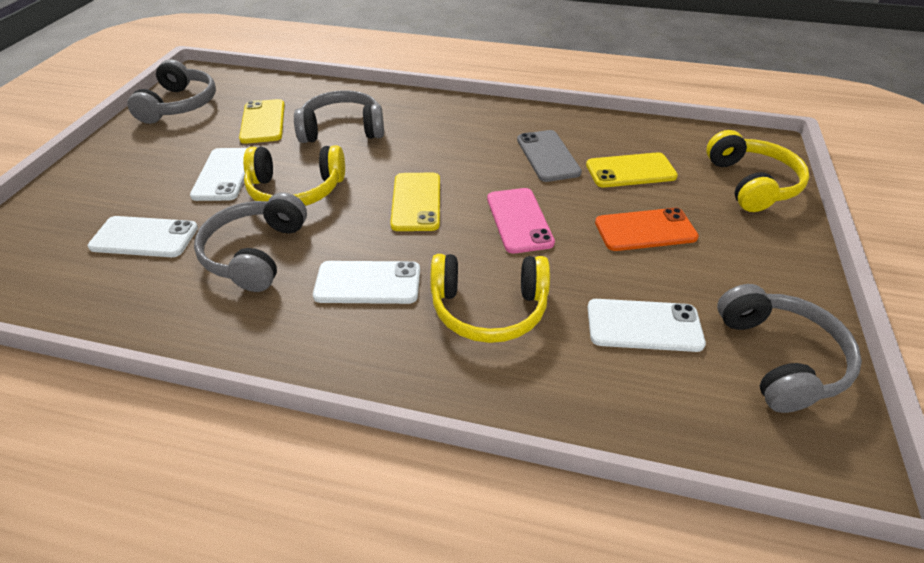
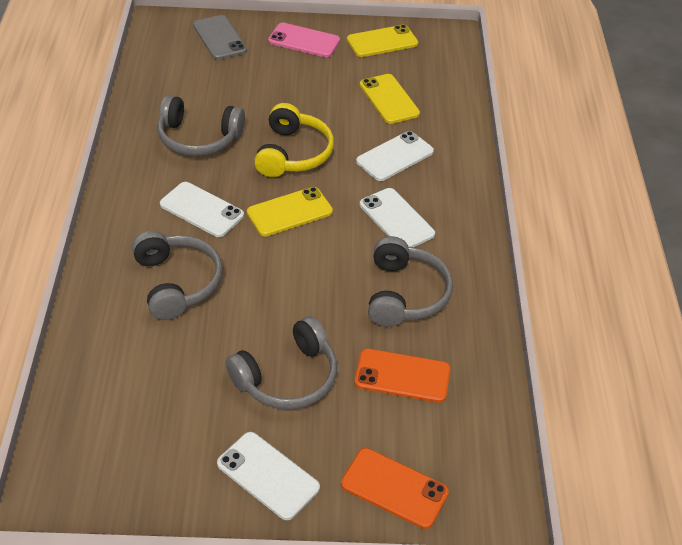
orange phone: [595,208,699,251] = 1 -> [341,448,449,529] [354,348,450,403] = 2
yellow headphones: [243,145,345,206] [430,254,550,343] [706,130,810,212] = 3 -> [254,103,334,177] = 1

